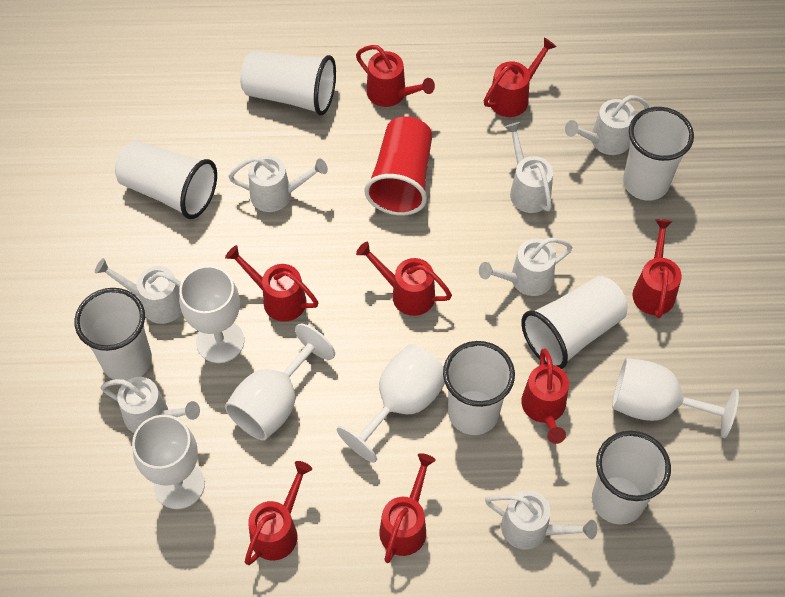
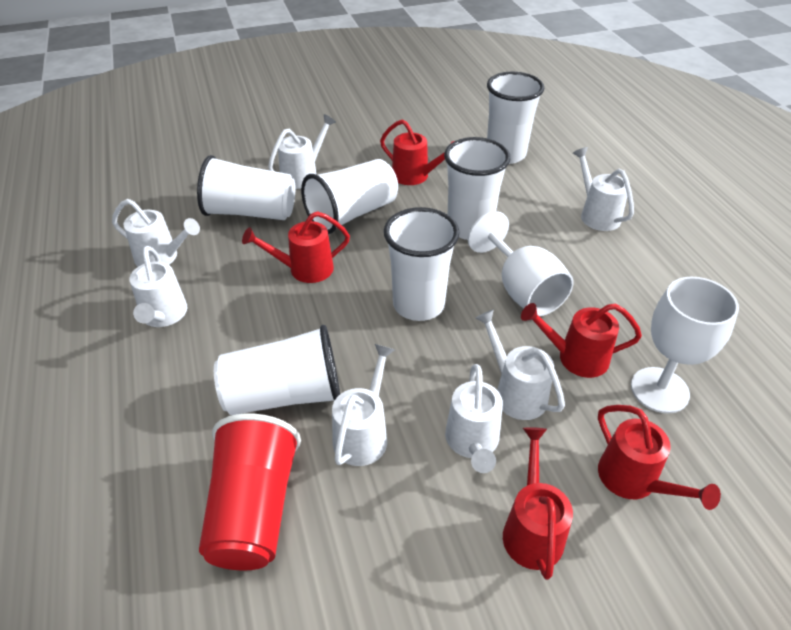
red watering can: [225,245,318,322] [245,461,312,565] [356,45,435,107] [356,242,452,316] [379,453,436,563] [484,38,557,117] [521,348,569,444] [632,219,682,318] = 8 -> [242,211,350,283] [380,119,454,185] [503,427,573,580] [521,303,642,378] [598,405,721,510] = 5
white cup: [75,288,152,381] [115,140,217,219] [240,50,336,115] [443,341,515,435] [521,276,627,369] [592,431,671,525] [623,107,694,201] = 7 -> [197,155,295,220] [214,325,340,415] [301,159,398,234] [384,207,460,321] [444,137,511,240] [487,72,545,164] = 6
white goblet: [132,415,205,509] [179,266,244,363] [225,323,335,440] [337,344,445,463] [612,358,739,438] = 5 -> [468,211,574,316] [631,277,739,413] = 2

